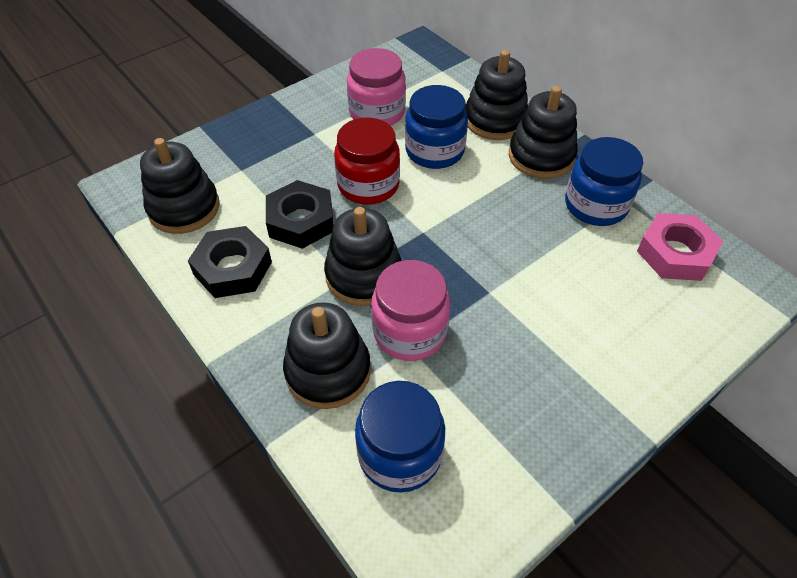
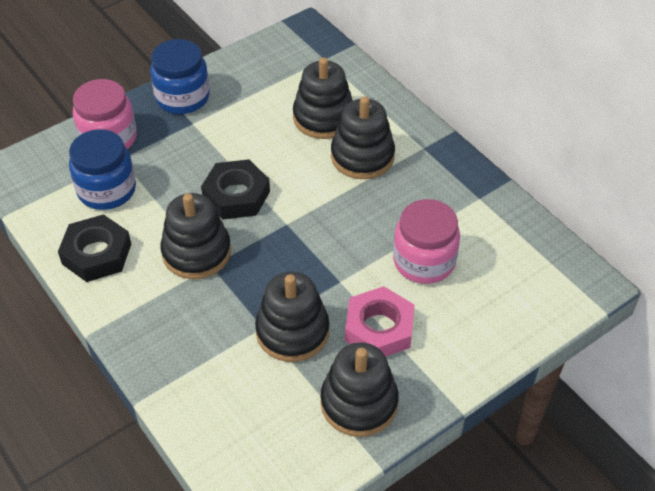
blue jar: [355,381,445,493] [405,85,468,169] [565,137,643,226] = 3 -> [69,129,136,210] [150,39,210,114] = 2
red jar: [334,118,400,205] = 1 -> none = 0

